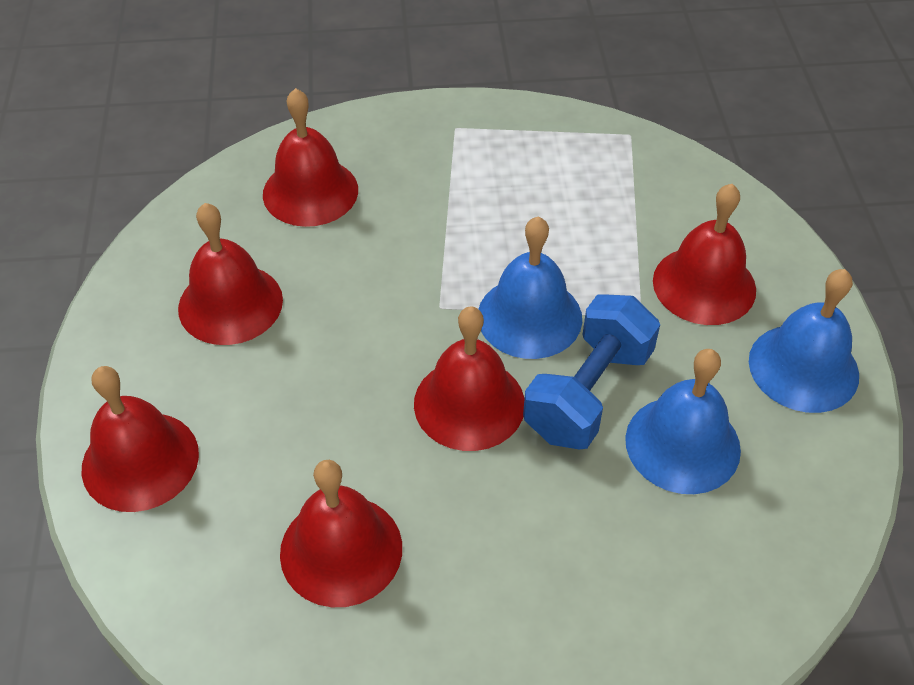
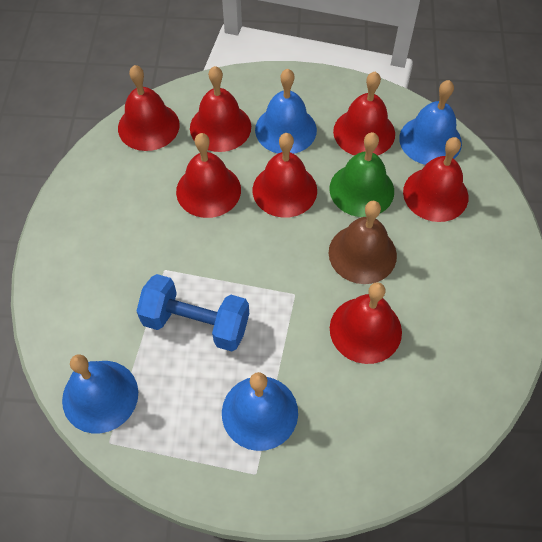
blue bell: [479,216,582,359] [625,349,741,494] [749,269,859,413] = 3 -> [62,354,138,434] [222,372,298,451] [255,69,317,154] [399,80,462,165] = 4
brown bell: none = 0 -> [328,201,397,284] = 1
green bell: none = 0 -> [329,132,394,217] = 1
red bell: [82,366,199,512] [178,203,283,345] [263,88,358,227] [280,460,402,607] [414,306,525,451] [653,184,756,325] = 6 -> [118,65,180,151] [176,133,241,218] [190,66,251,152] [253,133,317,218] [330,282,402,364] [333,72,395,156] [403,137,468,222] = 7

